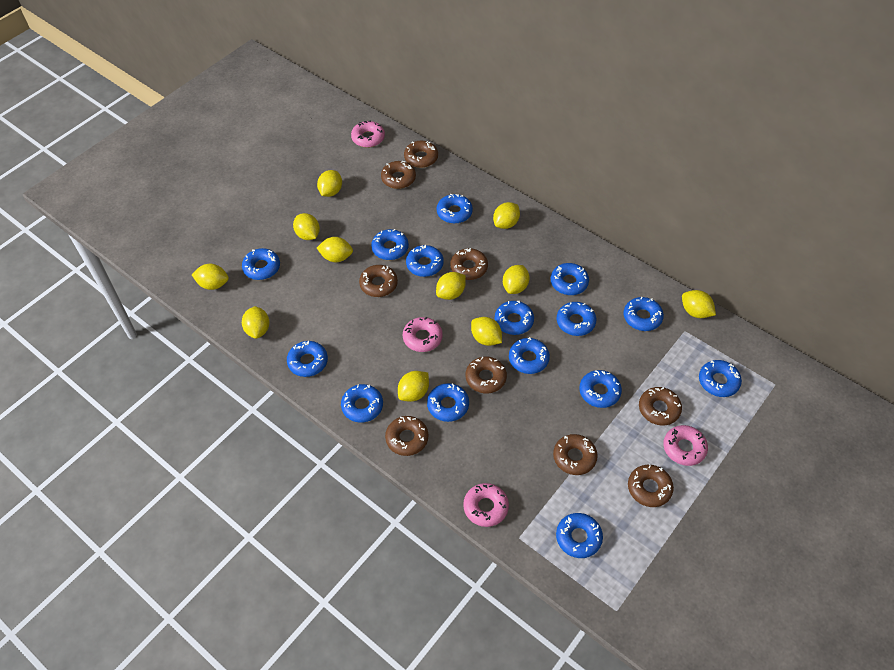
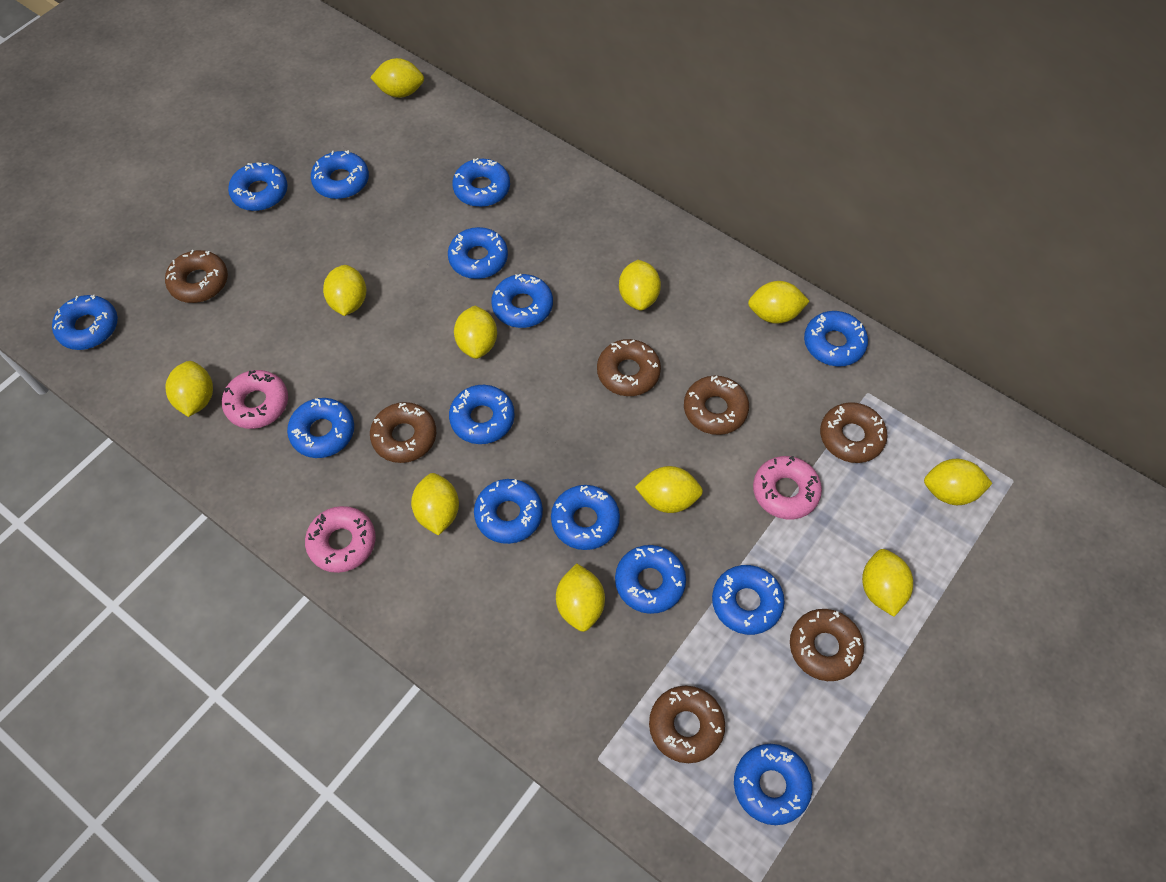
blue donut: [242,248,280,280] [287,341,328,377] [341,384,383,423] [371,229,409,260] [406,245,444,277] [427,383,469,422] [437,194,473,224] [495,300,534,335] [509,337,550,374] [551,263,589,295] [556,513,603,558] [557,302,596,336] [579,370,622,408] [623,297,664,331] [699,360,742,397] = 15 -> [52,295,118,350] [228,163,288,211] [287,398,354,458] [311,150,369,199] [448,227,508,279] [449,385,515,444] [452,158,510,207] [474,479,543,544] [491,274,553,328] [551,485,620,550] [615,545,686,614] [712,565,785,635] [734,744,812,825] [804,311,868,366] = 14
brown donut: [359,265,398,297] [381,161,416,189] [385,416,428,456] [404,141,438,168] [450,248,488,280] [466,357,507,393] [553,434,598,475] [628,465,674,507] [639,387,682,425] = 9 -> [165,250,228,303] [370,402,436,463] [597,339,661,396] [649,686,725,763] [684,376,749,435] [790,609,864,681] [820,402,888,463] = 7
pink donut: [351,120,385,148] [403,317,443,352] [463,483,509,527] [663,425,708,466] = 4 -> [222,370,288,429] [305,506,376,573] [753,456,822,520] = 3

